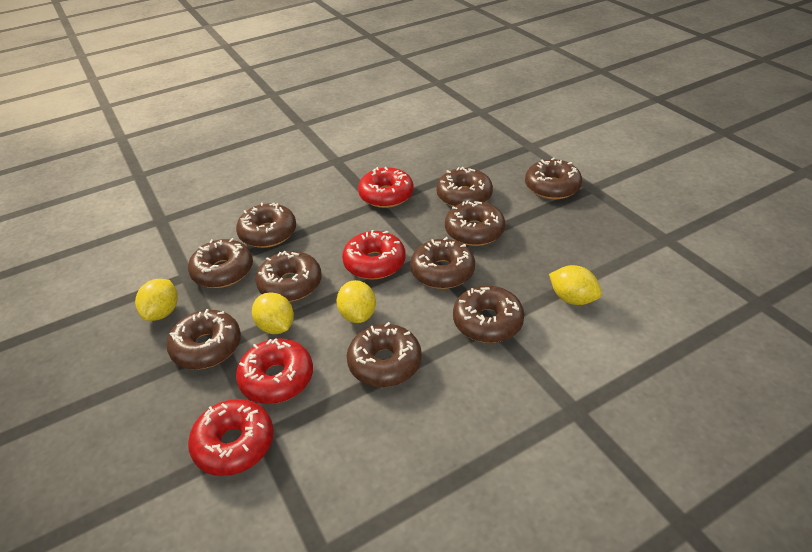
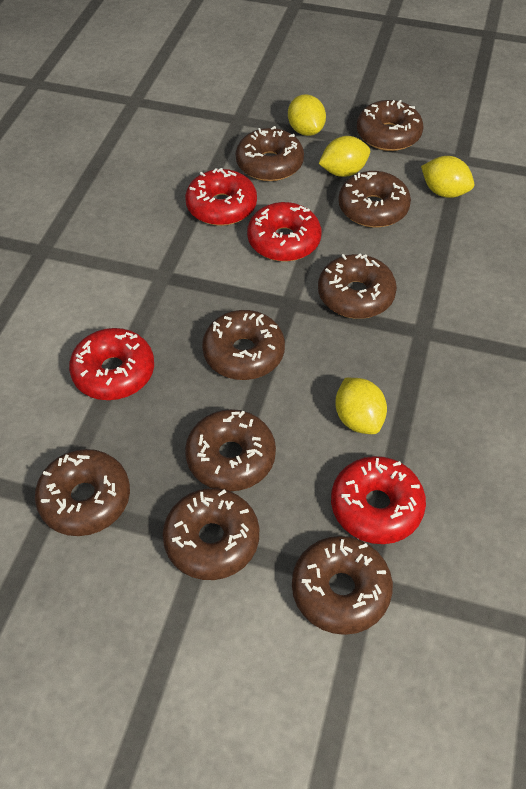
brown donut: [166,309,241,369] [188,238,253,288] [236,202,296,248] [256,251,322,302] [347,322,422,387] [410,237,475,289] [436,167,493,207] [445,200,505,246] [453,285,524,343] [525,157,582,199] = 10 -> [35,449,130,536] [162,488,259,580] [185,409,276,491] [202,310,285,380] [236,126,304,181] [292,536,393,635] [318,254,397,319] [338,171,411,227] [357,100,423,151] = 9

